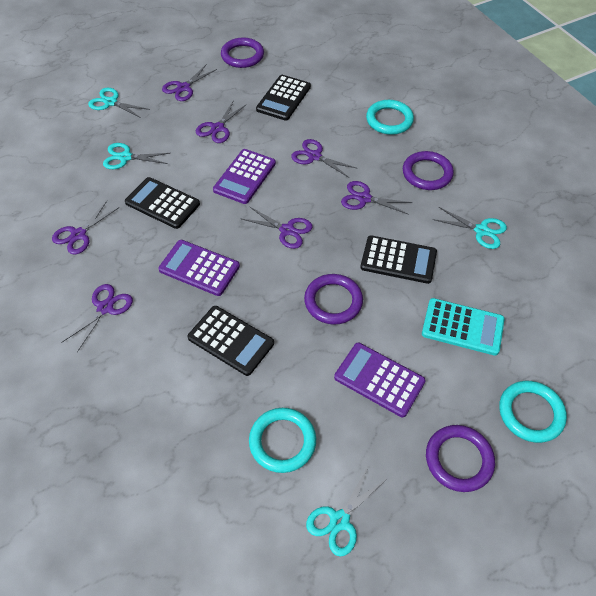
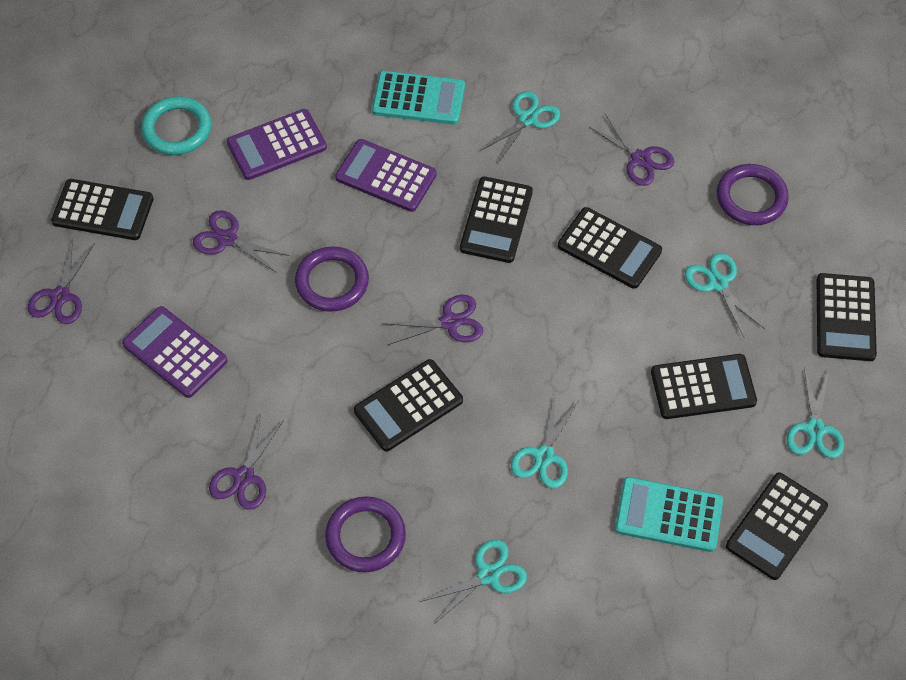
black calculator: [125,177,200,229] [187,306,274,376] [256,75,311,121] [360,235,437,284] = 4 -> [51,179,154,240] [354,359,463,451] [460,177,533,263] [558,207,662,289] [651,354,757,419] [726,473,828,580] [817,273,877,361] = 7
purple ring: [221,38,264,68] [304,274,363,325] [403,151,454,190] [426,425,495,492] = 4 -> [295,246,369,312] [325,496,406,572] [717,164,789,225] = 3
purple scissors: [52,201,119,255] [61,284,133,352] [162,65,217,101] [196,100,247,143] [242,206,313,249] [291,139,356,178] [341,181,413,215] = 7 -> [28,239,95,324] [193,210,290,273] [209,413,284,510] [382,295,483,345] [588,114,674,186] = 5
turquoise calculator: [422,298,505,356] = 1 -> [372,71,465,125] [615,477,723,552] = 2
turquoise ring: [249,408,316,473] [366,100,414,135] [499,381,567,443] = 3 -> [141,96,211,155] = 1
turquoise scissors: [88,88,150,118] [103,143,170,169] [306,465,388,557] [433,207,507,249] = 4 -> [420,539,527,624] [480,91,560,163] [511,394,578,489] [685,253,765,337] [787,367,844,458] = 5

